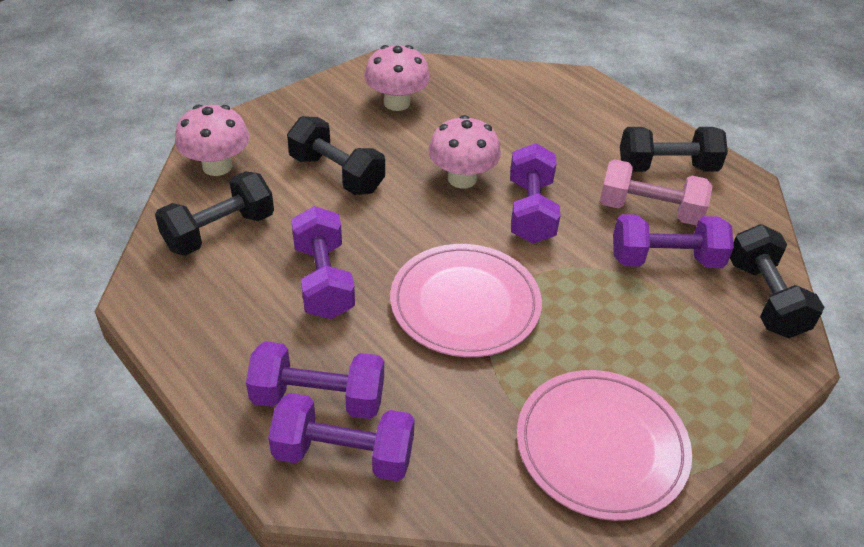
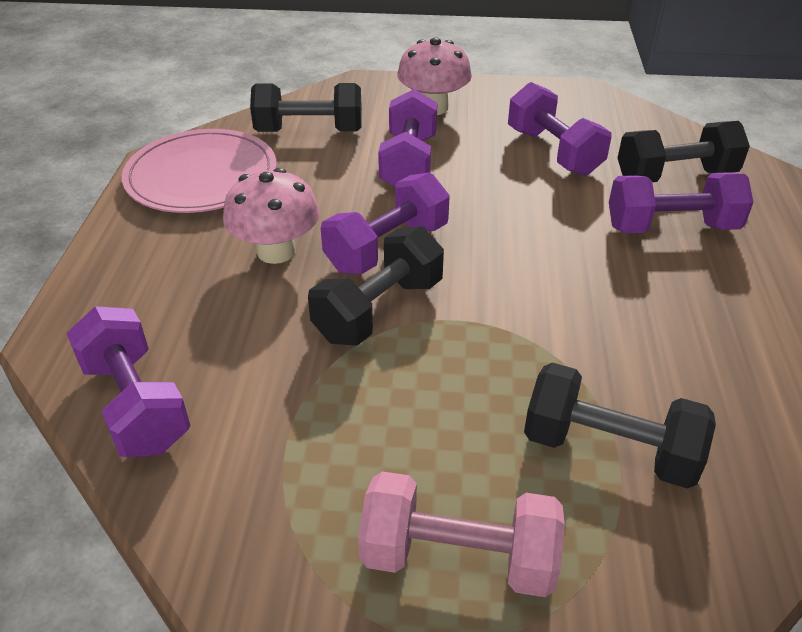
pink mushroom: [175,104,249,176] [364,45,430,111] [428,115,501,188] = 3 -> [223,168,320,264] [397,37,472,115] = 2
pink plate: [390,244,542,357] [517,370,692,521] = 2 -> [122,129,276,213] = 1

